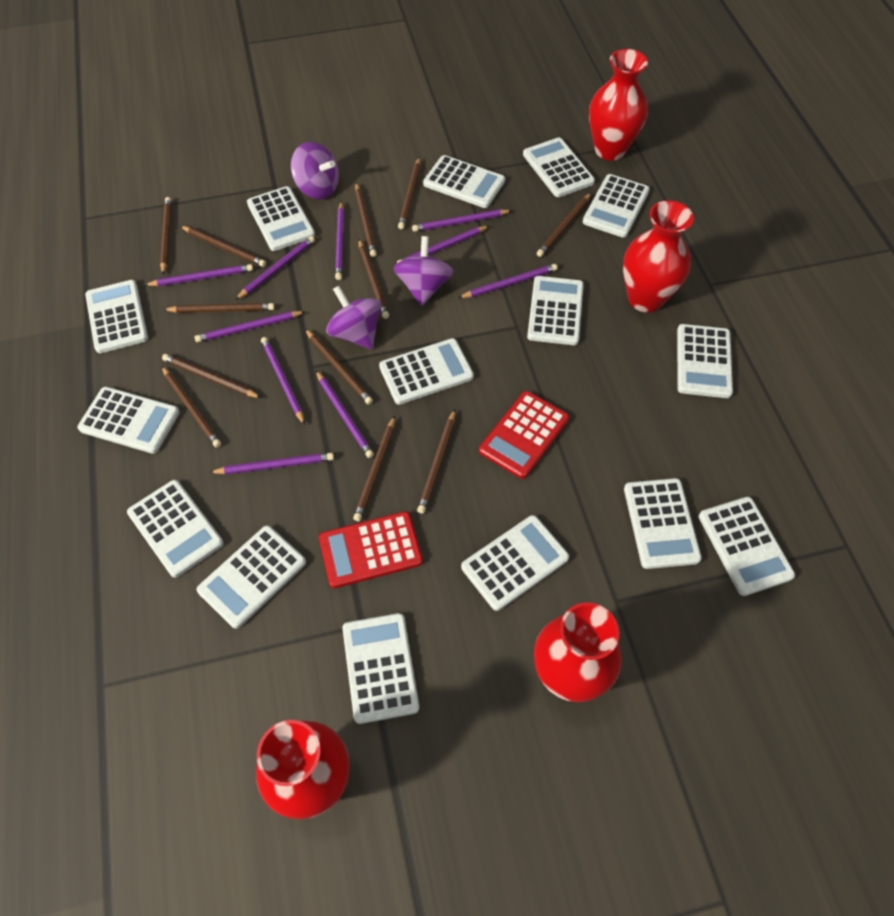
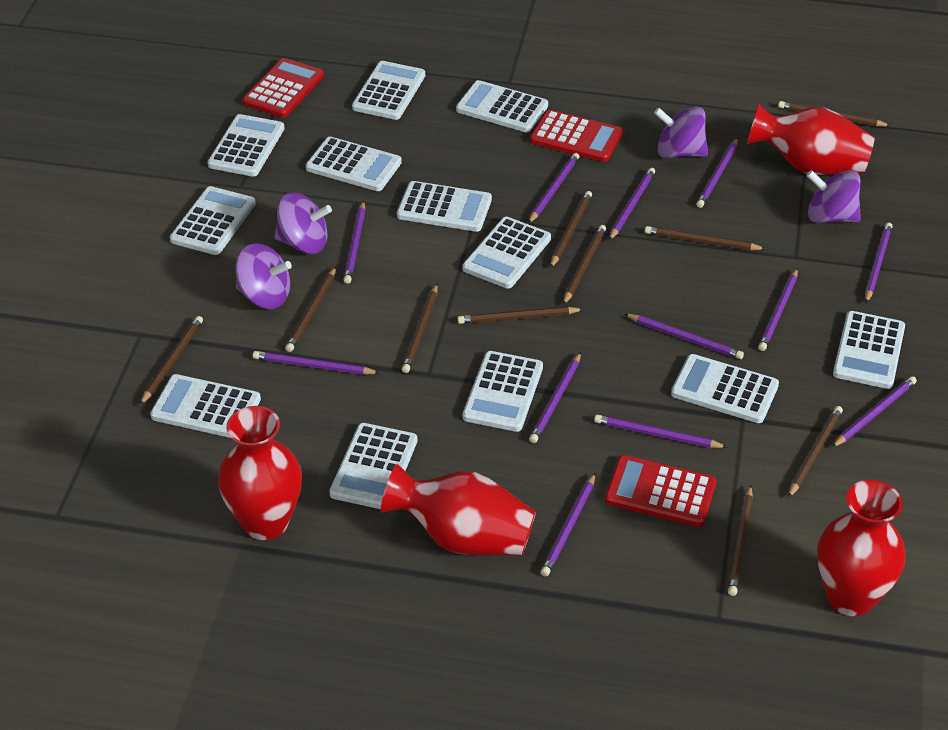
brown pencil: [160,197,171,275] [162,354,261,398] [162,366,221,448] [163,303,275,313] [180,226,266,267] [305,329,373,405] [353,416,395,521] [355,183,377,257] [358,239,389,319] [398,157,420,229] [417,409,455,514] [537,193,591,257] = 12 -> [140,316,203,405] [285,267,336,352] [402,284,438,373] [457,307,584,324] [550,191,592,268] [563,225,606,305] [645,226,766,250] [728,485,753,596] [778,101,891,127] [788,406,843,498] = 10
purple pencil: [145,264,253,286] [195,311,306,342] [209,453,334,475] [235,236,315,300] [261,337,305,425] [316,370,374,458] [335,201,344,280] [397,226,489,263] [412,210,512,232] [458,264,557,298] = 10 -> [253,351,380,375] [344,201,365,284] [528,153,579,224] [529,352,581,443] [540,473,596,576] [594,414,728,448] [609,168,655,241] [625,314,744,359] [696,138,738,208] [758,268,798,351] [832,376,917,447] [865,223,893,303] = 12
purple spinning top: [291,142,339,199] [326,286,381,349] [393,236,454,306] = 3 -> [236,243,292,309] [274,192,332,254] [654,106,708,158] [806,170,861,223] = 4
red calculator: [319,511,423,588] [479,391,569,479] = 2 -> [242,58,324,118] [530,110,623,162] [605,455,717,527] = 3
white calculator: [77,387,180,454] [85,280,148,353] [127,480,224,578] [197,525,306,629] [247,186,315,251] [342,613,419,724] [379,338,474,405] [423,155,505,208] [461,515,569,611] [523,138,595,197] [527,276,584,345] [583,174,650,238] [624,478,702,569] [677,324,733,398] [699,497,795,596] = 15 -> [150,374,261,438] [170,186,256,255] [208,114,285,177] [306,137,402,191] [329,423,417,509] [352,61,425,120] [397,181,492,232] [456,80,548,132] [463,217,551,289] [463,351,543,432] [671,354,779,423] [833,311,905,389] = 12

